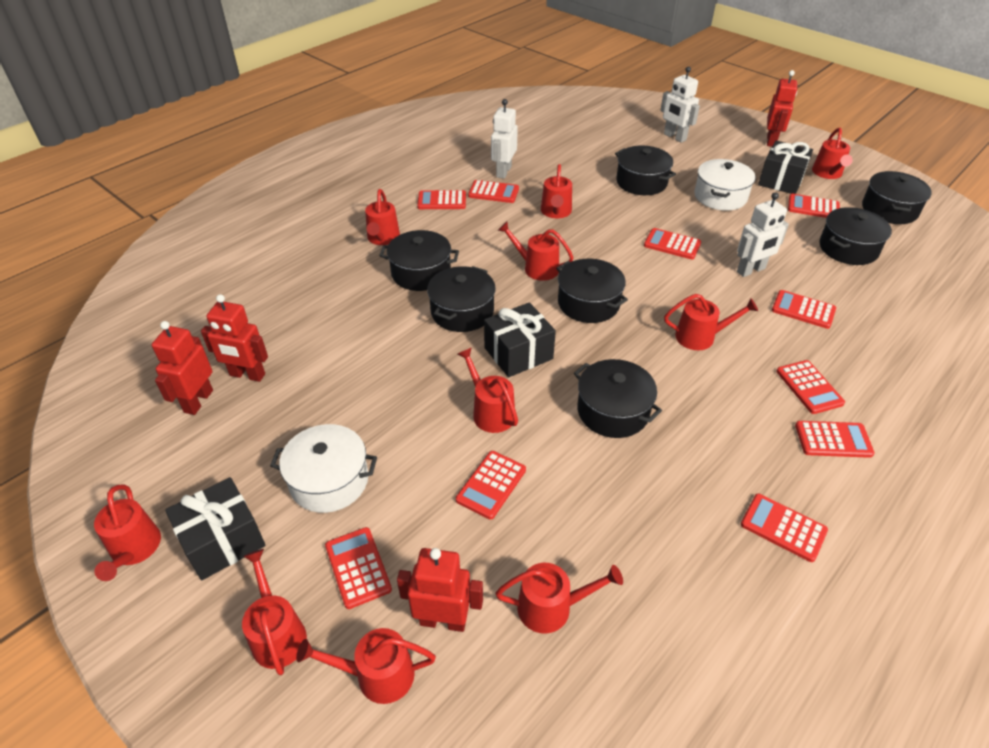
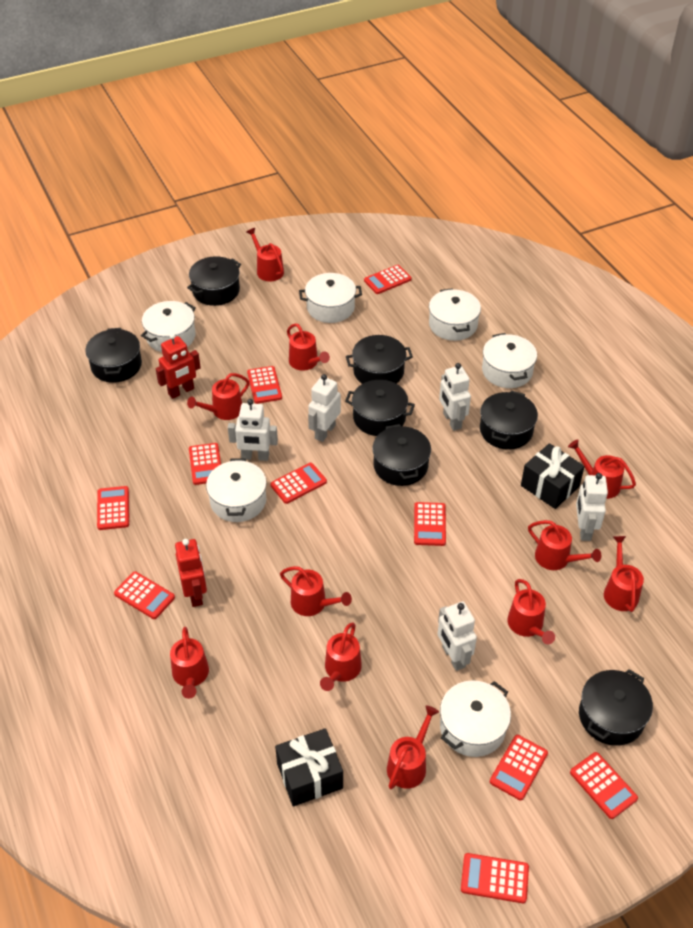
black gift: [165,477,266,580] [484,302,556,377] [758,141,813,194] = 3 -> [275,728,343,807] [521,443,585,509] = 2
red robot: [152,321,213,415] [201,294,268,382] [397,548,483,632] [767,70,797,147] = 4 -> [155,333,201,399] [175,539,207,607] = 2
red watering can: [94,484,161,581] [242,549,307,675] [296,628,436,704] [365,189,400,245] [458,347,518,433] [495,563,623,634] [498,222,573,281] [541,164,572,218] [664,294,758,350] [812,128,853,179] = 10 -> [170,627,209,699] [187,373,250,420] [247,228,284,281] [280,566,352,616] [287,323,330,371] [320,622,362,691] [387,705,439,789] [507,579,555,644] [528,520,601,570] [568,439,636,499] [604,536,644,612] = 11
white pot: [270,424,377,513] [694,159,756,211] = 2 -> [141,301,196,352] [206,458,267,522] [299,273,362,323] [429,288,481,341] [440,680,511,757] [482,333,537,388] = 6
white robot: [491,99,518,179] [660,67,700,143] [737,192,789,277] = 3 -> [228,399,278,461] [308,374,341,442] [438,602,477,671] [439,363,471,431] [576,473,608,541] = 5

